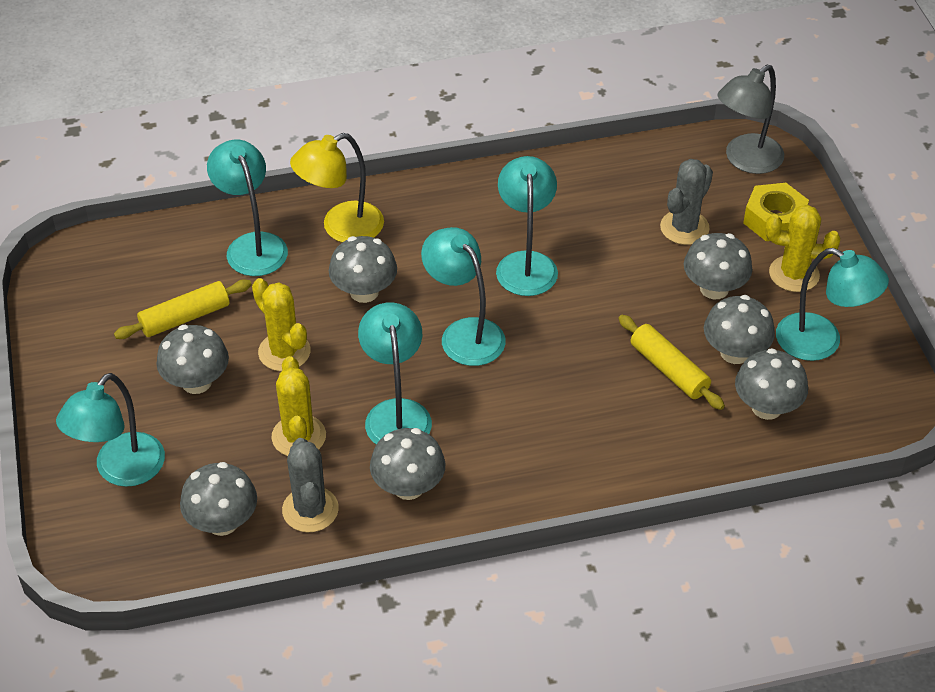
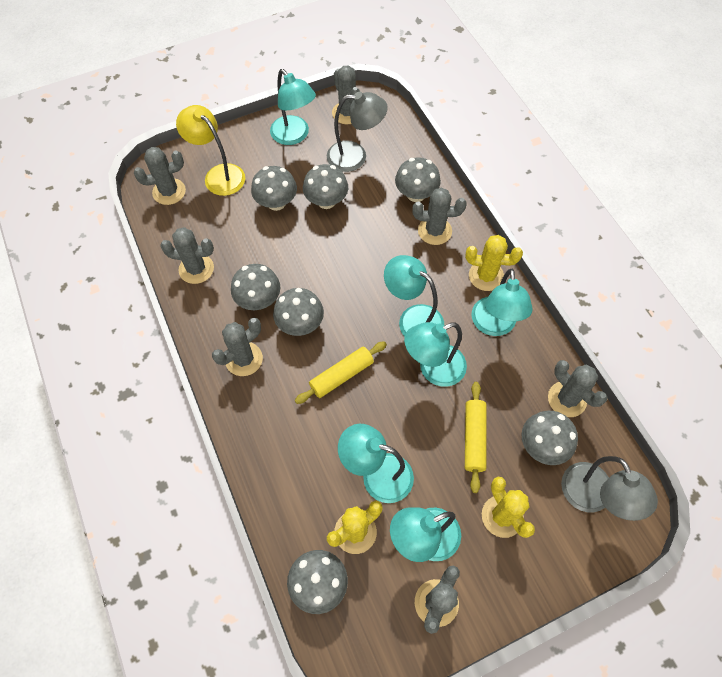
grey cactus: [282,438,339,532] [660,159,713,245] = 2 -> [134,147,186,205] [160,227,214,284] [212,318,263,376] [332,65,360,124] [412,188,467,245] [415,565,460,634] [548,360,608,417] = 7
grey lamp: [717,65,784,174] = 1 -> [327,91,388,172] [561,456,658,521] = 2
yellow nut: [743,183,809,241] = 1 -> none = 0

